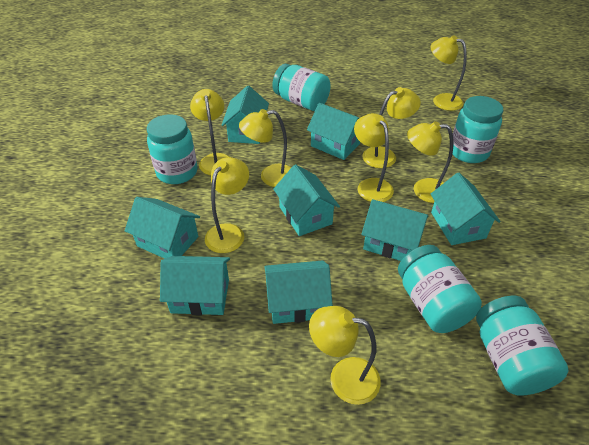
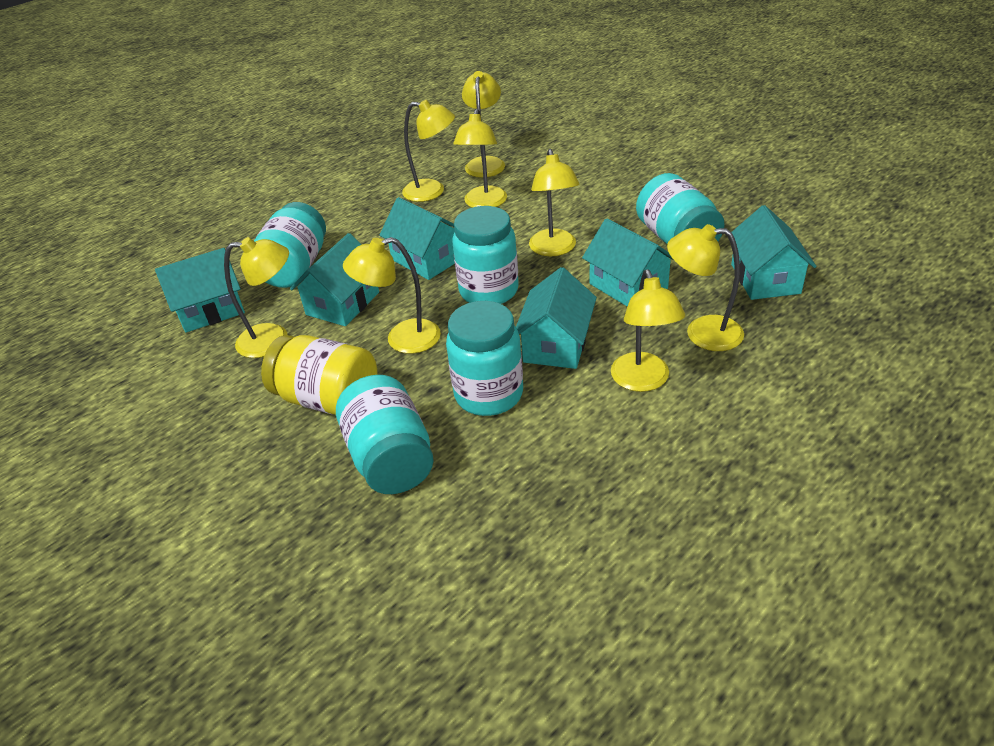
turquoise house: [125,197,200,259] [160,256,230,315] [221,85,269,144] [265,260,333,324] [273,164,340,236] [307,103,360,160] [361,199,428,261] [431,173,501,245] = 8 -> [155,248,245,333] [290,233,379,326] [380,197,455,280] [516,267,597,369] [582,218,673,306] [731,205,817,300] = 6
yellow jar: none = 0 -> [261,335,377,415] = 1

